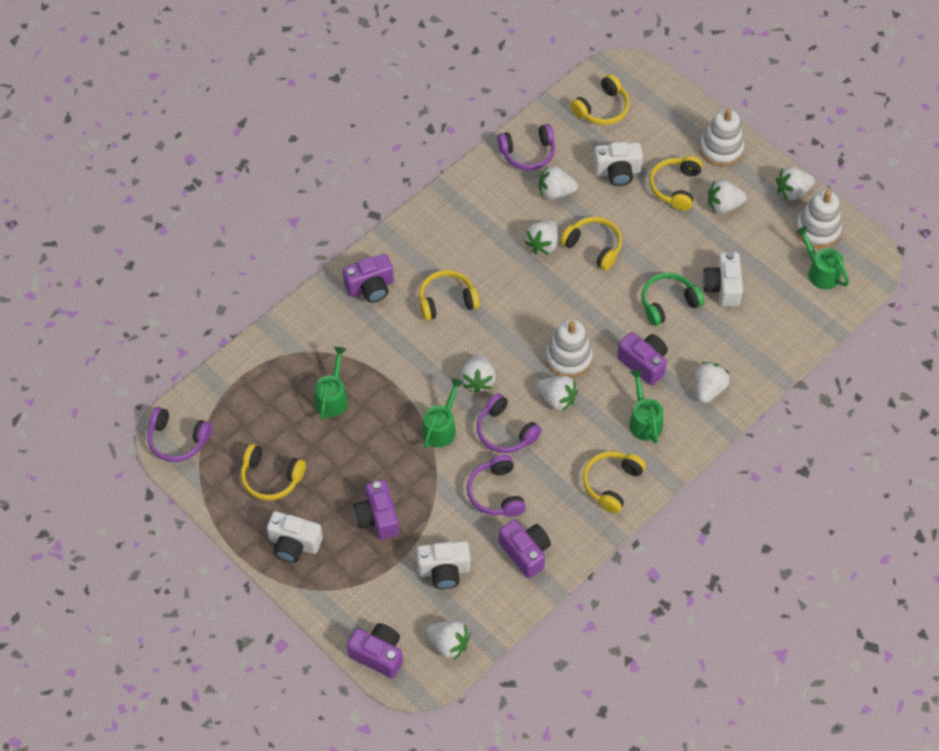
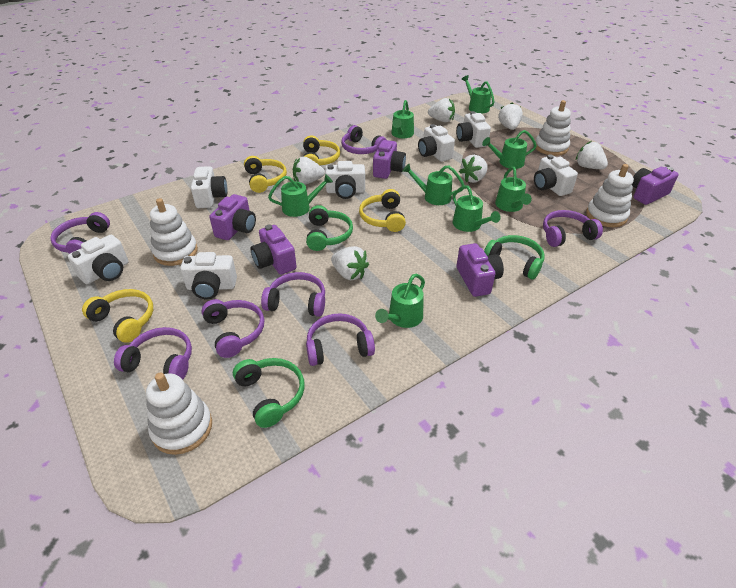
green headphones: [641,273,704,326] = 1 -> [233,358,305,428] [306,205,353,251] [484,235,544,279] = 3
green watering can: [314,347,348,420] [422,378,464,449] [629,370,663,444] [796,226,849,289] = 4 -> [268,174,333,217] [375,273,425,328] [391,100,414,138] [402,164,465,205] [453,185,500,232] [461,75,495,114] [482,130,537,169] [495,167,532,212] = 8
purple headphones: [147,407,212,462] [467,455,526,517] [477,393,542,453] [498,124,555,171] = 4 -> [50,212,110,254] [114,327,192,380] [201,299,264,358] [261,272,325,317] [306,314,375,366] [341,125,387,154] [543,210,603,247] = 7
white camera: [267,511,323,563] [416,541,470,589] [594,142,643,186] [703,252,743,307] = 4 -> [68,235,128,284] [180,252,237,299] [191,166,228,208] [325,161,365,199] [418,124,455,162] [456,111,491,148] [534,155,578,196] = 7
white stacking toy: [546,319,593,378] [700,108,744,167] [796,190,842,248] = 3 -> [146,373,212,455] [150,198,198,266] [536,100,571,156] [586,164,634,227] = 4
white strawberry: [426,621,470,660] [460,354,496,394] [524,221,558,255] [537,376,578,412] [539,165,578,200] [695,362,730,403] [708,180,747,214] [776,167,815,201] = 8 -> [293,157,325,185] [331,246,369,280] [428,98,455,122] [459,155,488,183] [498,102,523,130] [576,141,608,169] = 6
yellow headphones: [241,444,306,500] [419,270,480,321] [560,217,622,270] [571,74,630,125] [583,451,646,513] [649,156,702,211] = 6 -> [82,289,153,343] [244,156,287,193] [303,135,340,165] [359,189,406,232] = 4

